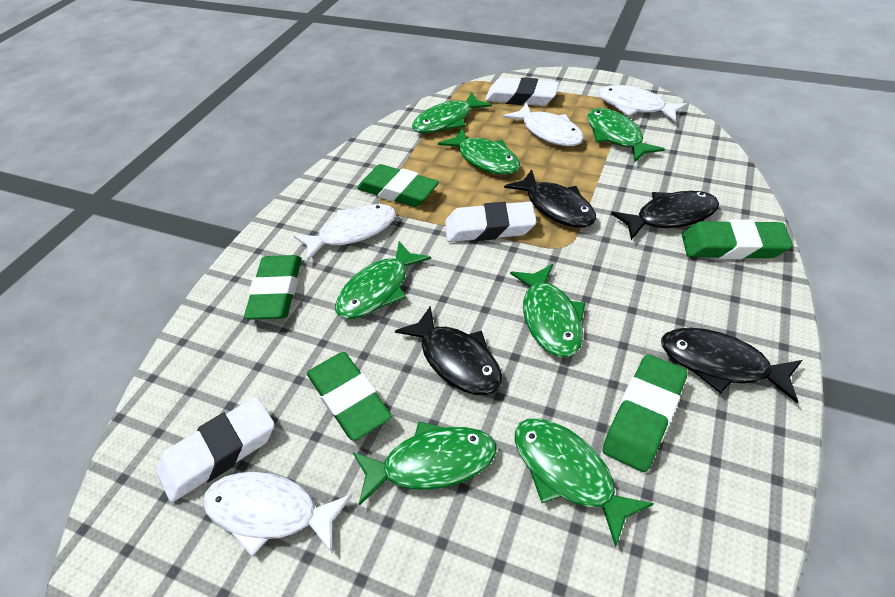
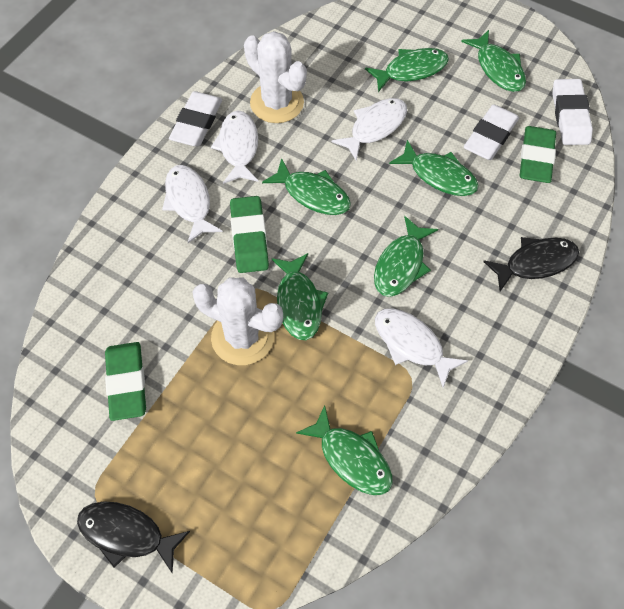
black fish: [395,305,502,395] [504,169,596,228] [611,191,719,240] [661,328,802,403] = 4 -> [77,502,190,573] [483,237,579,291] = 2
green eraser: [244,255,302,319] [307,352,392,441] [357,164,439,207] [602,354,688,472] [682,219,793,259] = 5 -> [105,342,146,421] [230,196,269,273] [520,126,556,183] = 3
white cactus: none = 0 -> [192,277,283,365] [244,31,307,123] = 2

